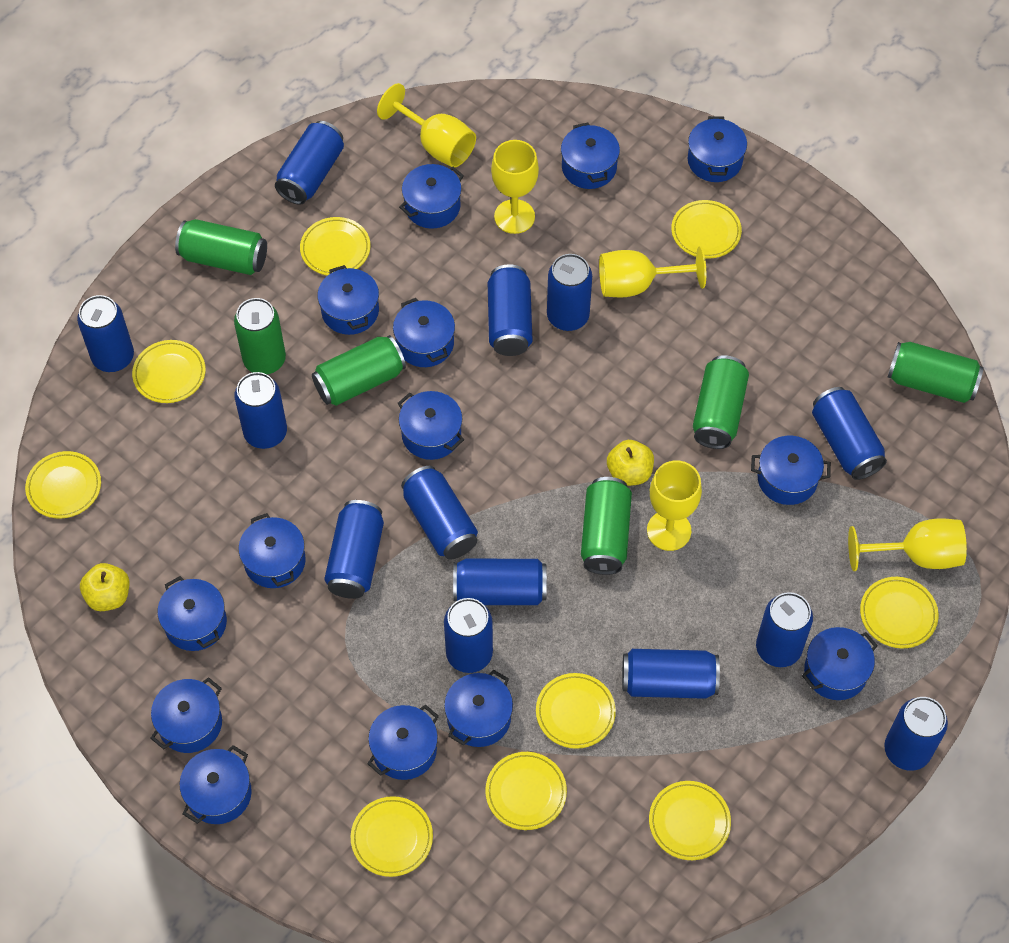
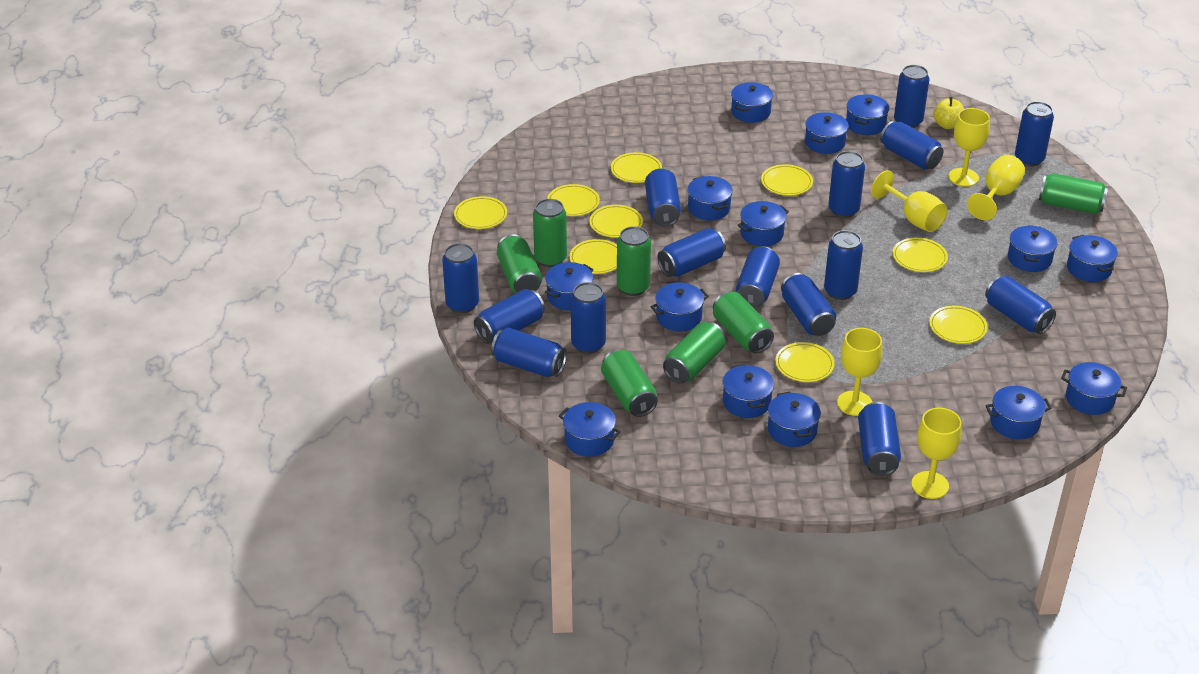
blue can: [77,295,134,372] [234,372,287,449] [275,121,344,205] [324,500,384,599] [401,466,478,560] [444,598,493,673] [453,559,547,605] [488,264,532,356] [547,254,592,331] [622,649,720,699] [756,592,813,667] [812,387,887,480] [885,697,948,771] = 13 -> [442,243,479,313] [474,289,545,344] [491,328,567,377] [571,282,606,354] [645,168,681,227] [657,228,726,277] [736,246,780,308] [781,273,836,336] [824,230,863,300] [828,151,865,218] [858,402,901,476] [880,121,943,170] [894,65,930,128] [985,276,1056,334] [1015,101,1054,166] = 15
green can: [175,219,267,275] [234,298,286,374] [312,335,406,406] [581,477,632,575] [693,355,749,449] [887,342,984,403] = 6 -> [497,234,542,293] [533,199,567,267] [601,349,658,417] [617,226,651,296] [663,322,725,384] [713,291,774,353] [1039,173,1108,214] = 7
yellow apple: [80,563,130,611] [607,440,654,486] = 2 -> [933,97,964,129] = 1

